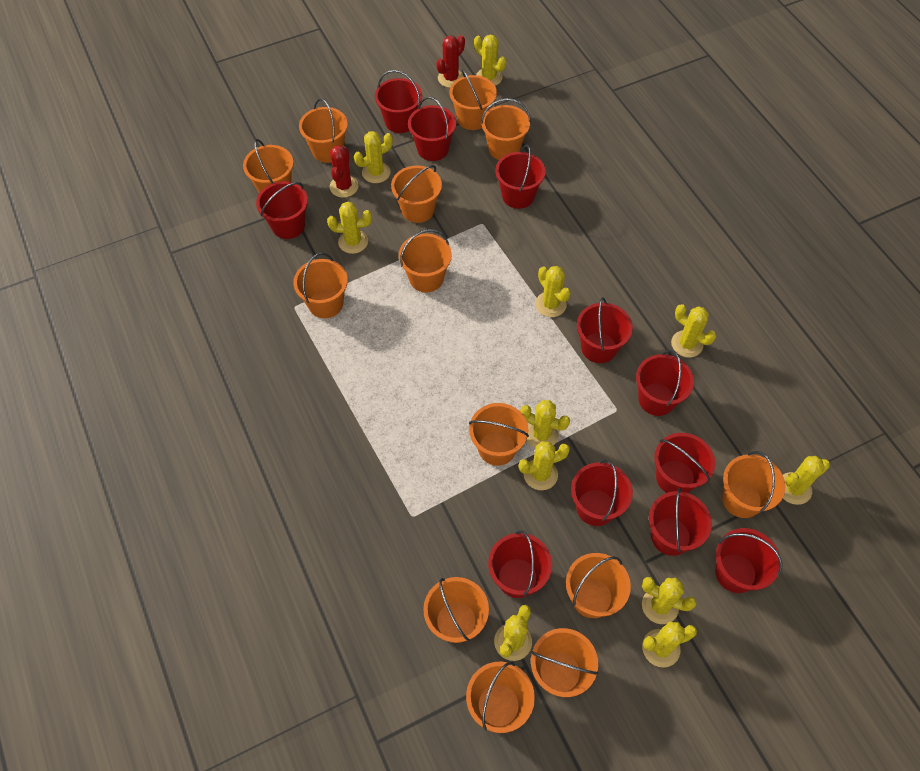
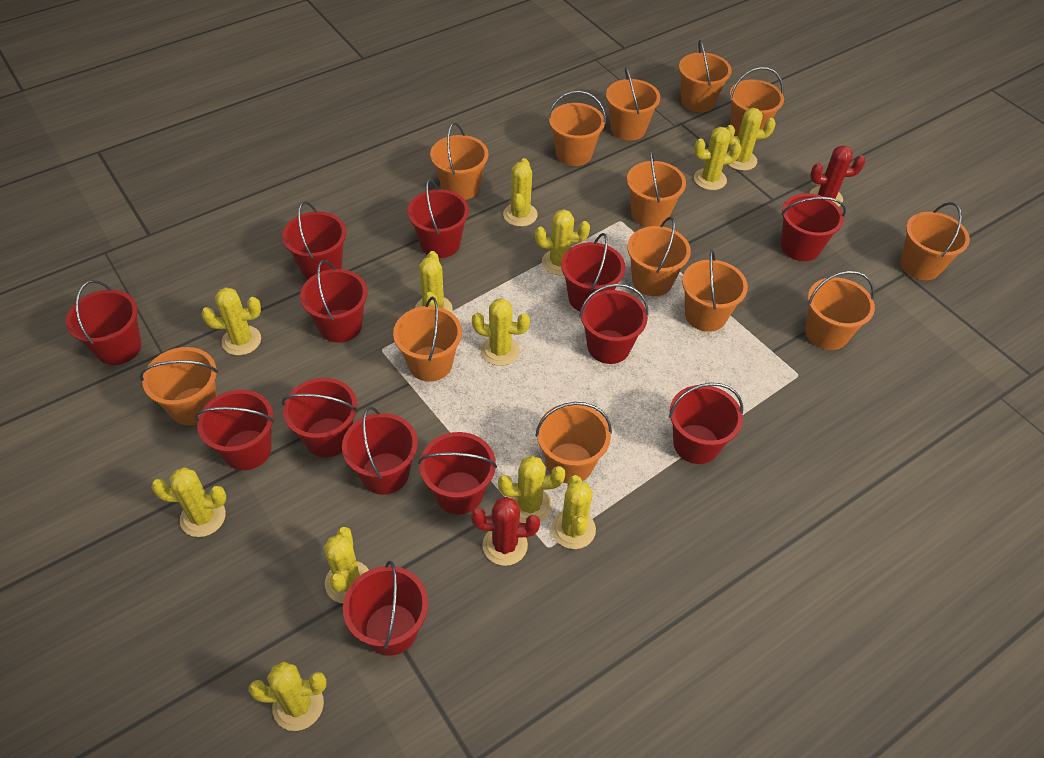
red bucket: [256,181,308,239] [375,70,422,133] [408,97,456,161] [488,530,552,598] [495,145,546,209] [571,459,633,526] [577,297,633,363] [636,350,694,416] [649,488,712,556] [654,433,715,493] [715,528,782,593] = 11 -> [66,280,142,365] [195,390,275,470] [282,201,346,279] [282,378,358,457] [300,260,368,343] [342,407,418,495] [343,561,428,656] [407,179,469,258] [418,432,497,514] [561,233,625,311] [579,284,648,364] [669,383,743,464] [781,193,846,261] = 13
yellow cactus: [327,202,372,254] [354,131,393,183] [474,35,506,86] [494,605,532,661] [519,441,570,490] [520,400,570,448] [535,266,571,317] [642,577,697,624] [642,622,697,668] [671,304,716,358] [783,456,830,505] = 11 -> [151,467,226,537] [201,287,261,355] [248,662,327,731] [324,527,369,603] [415,251,453,313] [472,298,530,366] [498,456,565,523] [503,158,538,227] [535,209,590,275] [551,475,596,549] [694,127,742,190] [726,108,776,171] = 12

